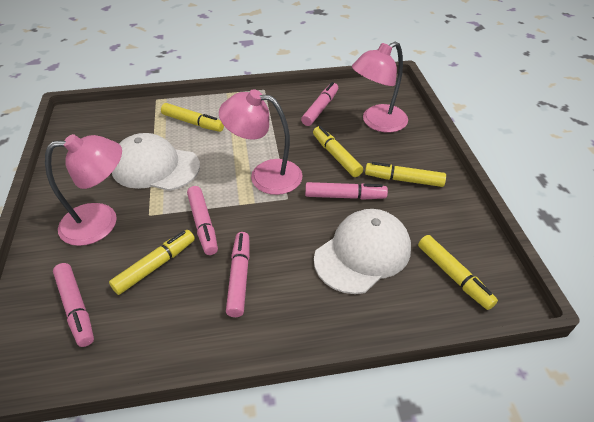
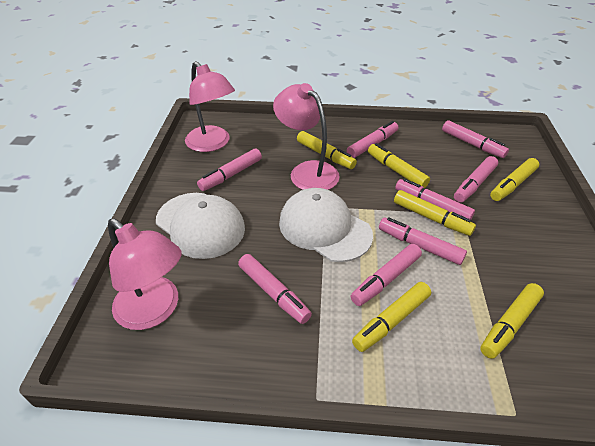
pink marker: [53,263,94,347] [187,186,218,255] [226,232,250,317] [301,82,338,126] [305,182,388,200] = 5 -> [197,148,262,191] [238,254,312,324] [347,121,398,158] [351,244,422,306] [379,217,467,265] [395,179,475,220] [442,120,509,158] [454,156,498,203] = 8
yellow marker: [109,230,195,295] [161,103,224,132] [313,126,363,177] [365,162,446,187] [418,235,498,310] = 5 -> [297,131,357,169] [352,282,431,352] [368,143,430,188] [394,190,476,236] [480,283,544,359] [490,158,539,201] = 6

